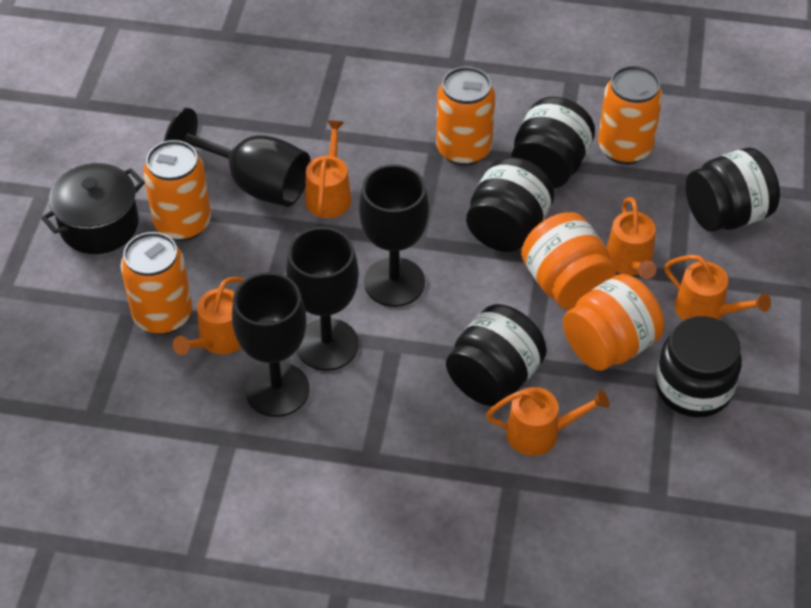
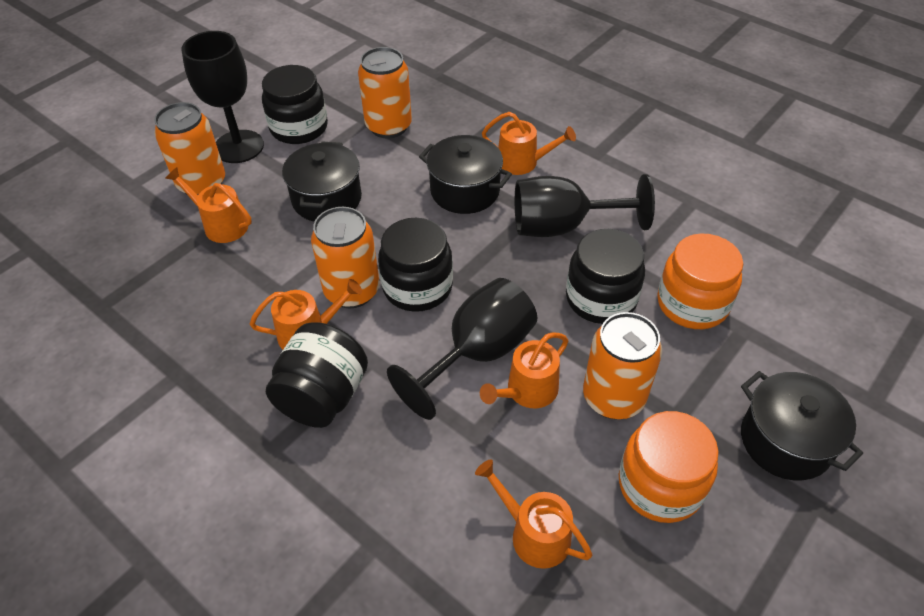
black goblet: [164,108,311,207] [232,272,310,417] [286,227,359,371] [359,164,429,307] = 4 -> [181,31,264,163] [387,278,538,420] [515,174,655,237] = 3
black jar: [446,304,547,406] [466,157,555,252] [511,97,595,188] [656,316,742,417] [686,148,780,232] = 5 -> [262,65,328,144] [266,322,368,428] [378,218,453,312] [566,229,645,324] = 4
black pot: [41,163,145,254] = 1 -> [282,141,362,222] [419,135,512,214] [741,371,863,480] = 3

